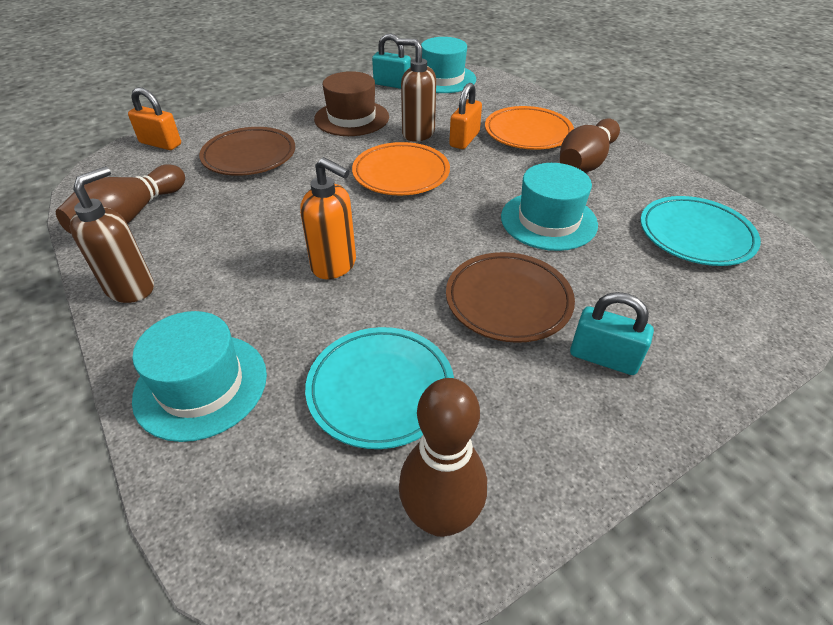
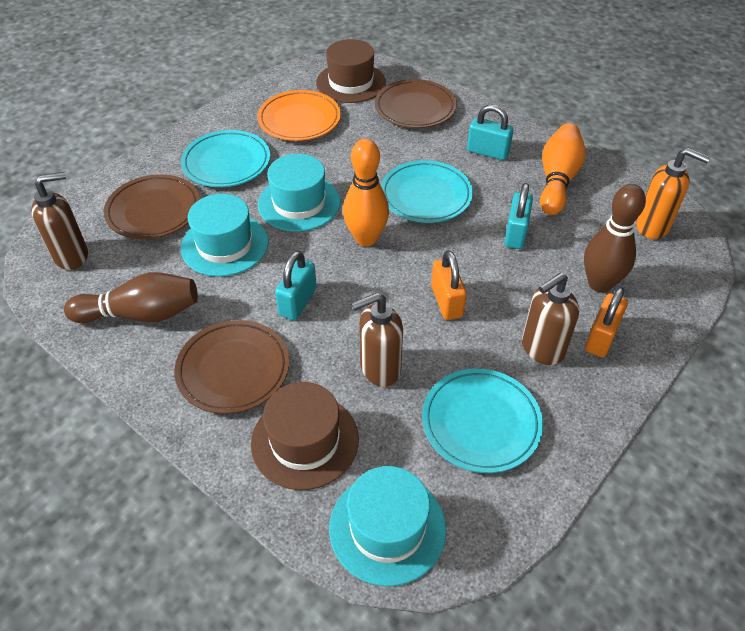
brown bowling pin: [56,164,185,233] [399,378,487,537] [560,119,620,173] = 3 -> [64,272,198,323] [584,184,646,293] = 2
brown hat: [314,71,389,136] = 1 -> [251,382,359,490] [316,39,386,103] = 2
brown plate: [199,127,295,176] [446,252,575,343] = 2 -> [104,174,200,239] [174,320,289,414] [375,79,457,128] = 3
brown soap dispenser: [70,166,154,303] [397,38,436,142] = 2 -> [31,172,88,270] [351,293,403,387] [522,273,579,365] = 3
orange bowling pin: none = 0 -> [343,139,389,246] [540,123,585,215] = 2
orange plate: [352,142,450,196] [485,106,574,150] = 2 -> [257,90,341,141] = 1
turquoise padlock: [372,34,411,89] [570,292,654,375] = 2 -> [275,251,317,320] [467,104,514,160] [504,183,533,249] = 3
turquoise plate: [305,327,454,449] [640,196,761,266] = 2 -> [181,130,270,187] [381,160,473,223] [422,369,543,473] = 3

